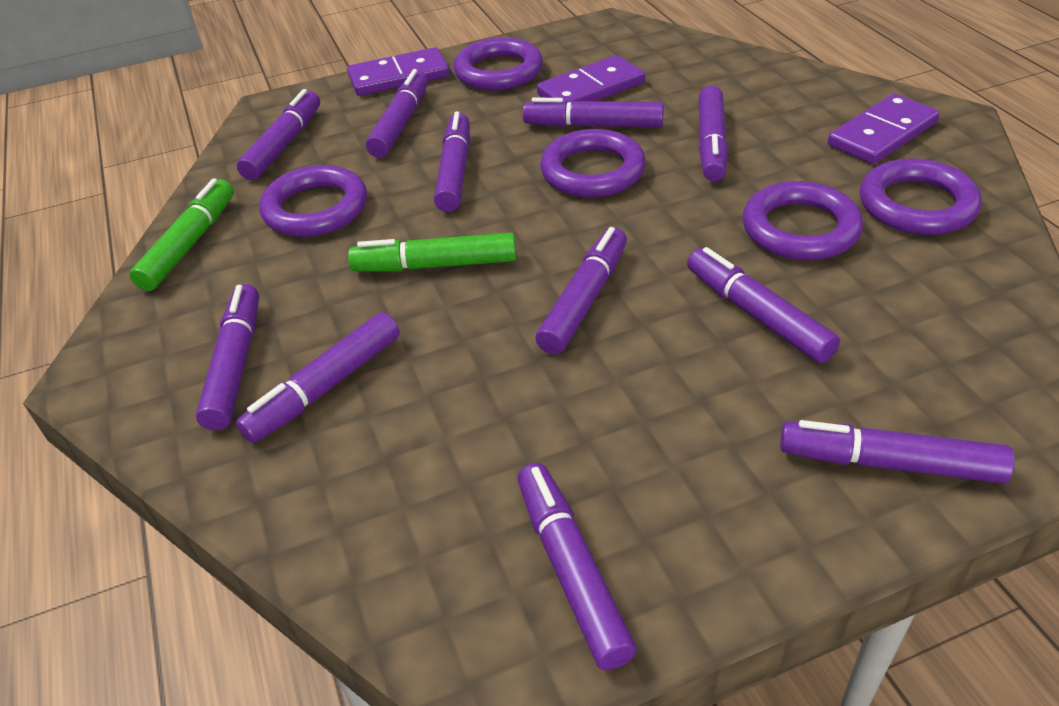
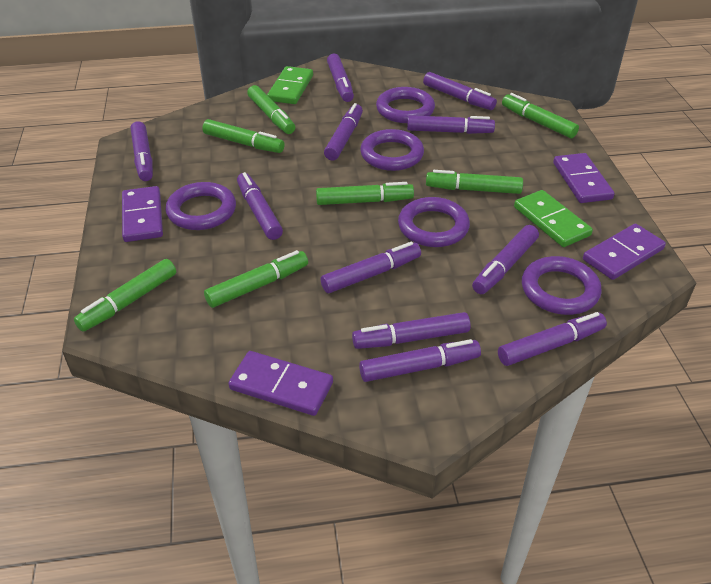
green domino: none = 0 -> [267,66,313,104] [514,190,593,247] = 2
green marker: [130,178,234,291] [348,233,516,272] = 2 -> [74,259,176,332] [202,119,285,153] [204,250,308,308] [247,85,295,134] [316,182,414,205] [426,170,523,194] [502,93,579,138] = 7
purple domino: [347,47,450,96] [537,55,645,102] [828,94,940,164] = 3 -> [122,186,163,242] [228,351,333,416] [553,153,615,203] [583,224,666,280] = 4

